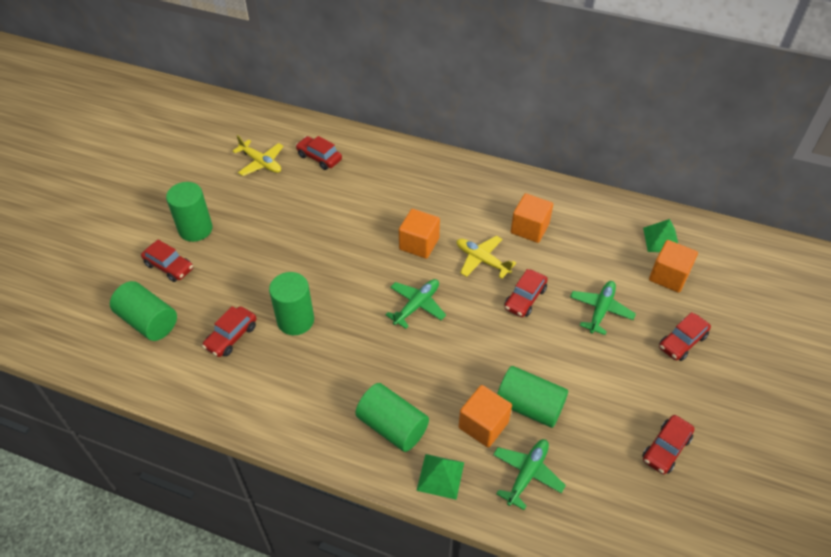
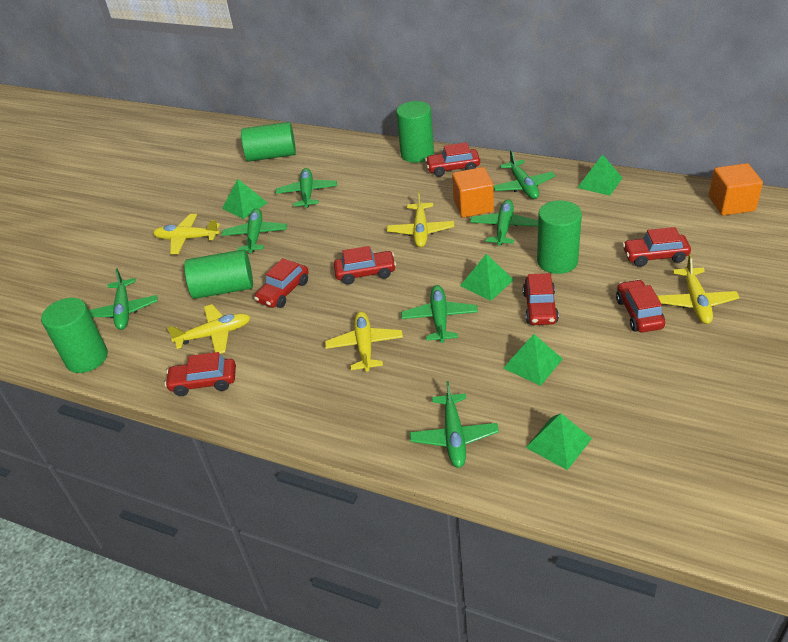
green plane: [386,279,446,329] [493,439,566,510] [570,281,636,335] = 3 -> [89,268,157,330] [222,208,287,253] [276,168,337,208] [401,285,478,343] [410,381,499,468] [470,199,538,246] [494,150,556,199] = 7
green pyramid: [416,454,464,500] [643,219,678,252] = 2 -> [222,179,268,219] [460,254,514,301] [503,334,563,386] [526,413,592,470] [577,154,622,196] = 5
orange cube: [399,209,440,259] [459,385,512,448] [511,193,553,243] [649,240,698,293] = 4 -> [452,167,494,218] [709,163,763,215] = 2
red car: [141,240,193,282] [202,306,257,357] [295,136,342,170] [504,269,548,317] [642,415,695,474] [659,312,711,361] = 6 -> [165,352,236,396] [254,258,309,308] [334,246,396,285] [425,142,480,177] [523,273,559,325] [616,279,665,332] [622,227,691,267] = 7
yellow plane: [232,135,284,176] [457,236,516,278] = 2 -> [153,214,220,254] [167,304,251,354] [325,311,403,372] [387,191,454,247] [657,255,739,324] = 5

